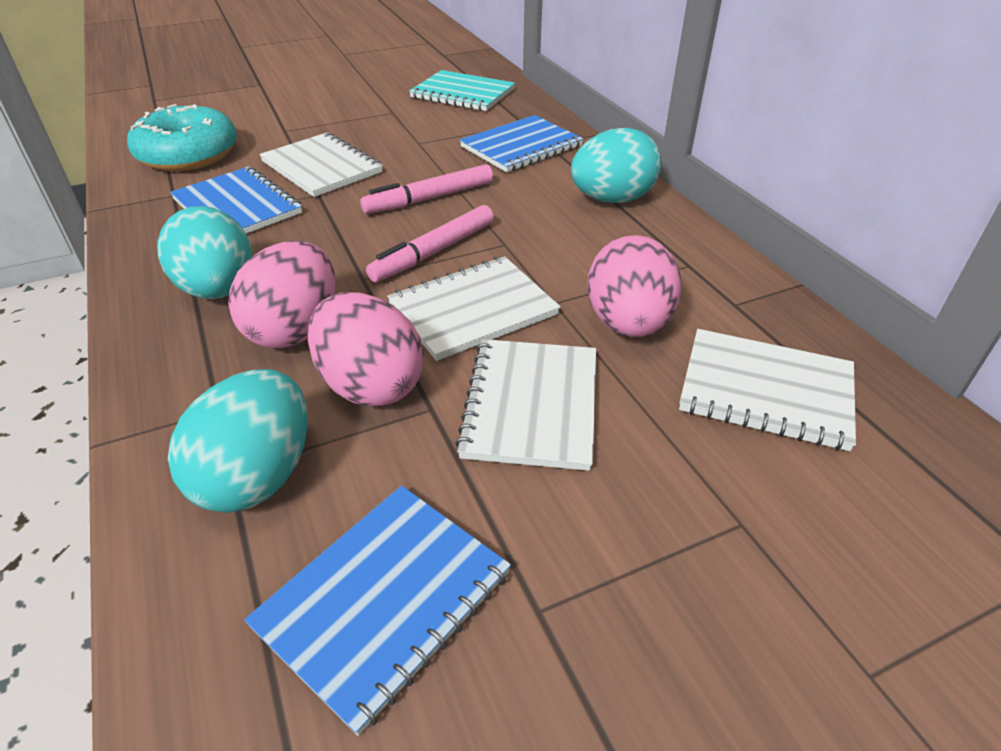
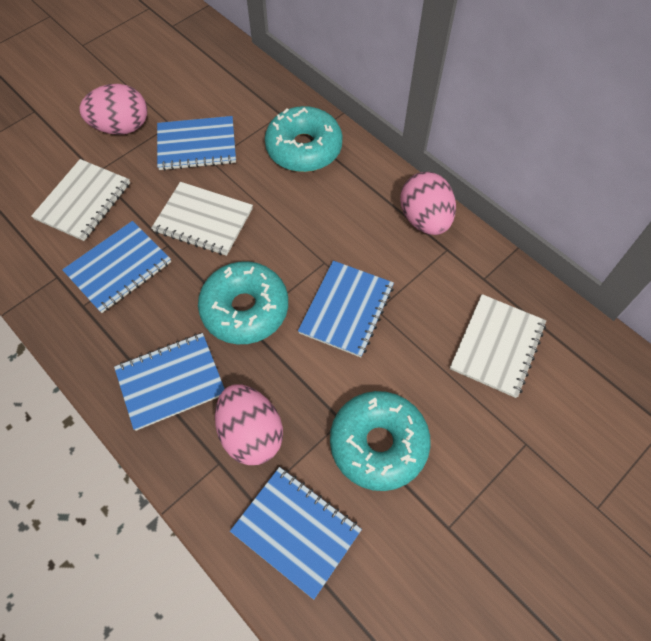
blue notebook: [170,166,302,234] [244,485,511,736] [460,115,583,172] = 3 -> [62,221,171,313] [114,333,225,431] [157,116,236,171] [230,467,362,600] [298,261,394,357] = 5
pink marker: [360,164,493,214] [366,205,494,282] = 2 -> none = 0
turquoise donut: [127,104,237,171] = 1 -> [198,261,288,344] [265,106,343,172] [330,391,431,491] = 3
turquoise egg: [157,206,252,299] [168,369,307,513] [571,128,662,203] = 3 -> none = 0
turquoise notebook: [409,70,515,111] = 1 -> none = 0
white notebook: [259,132,383,197] [387,256,561,361] [455,339,596,471] [679,329,856,451] = 4 -> [31,159,130,241] [151,182,253,256] [450,294,546,398] = 3

